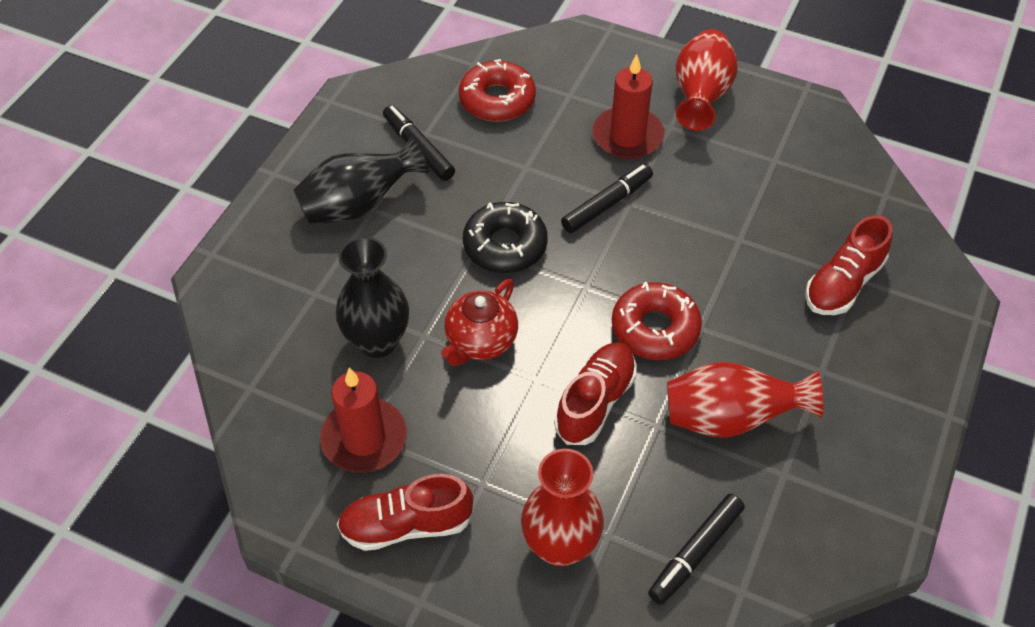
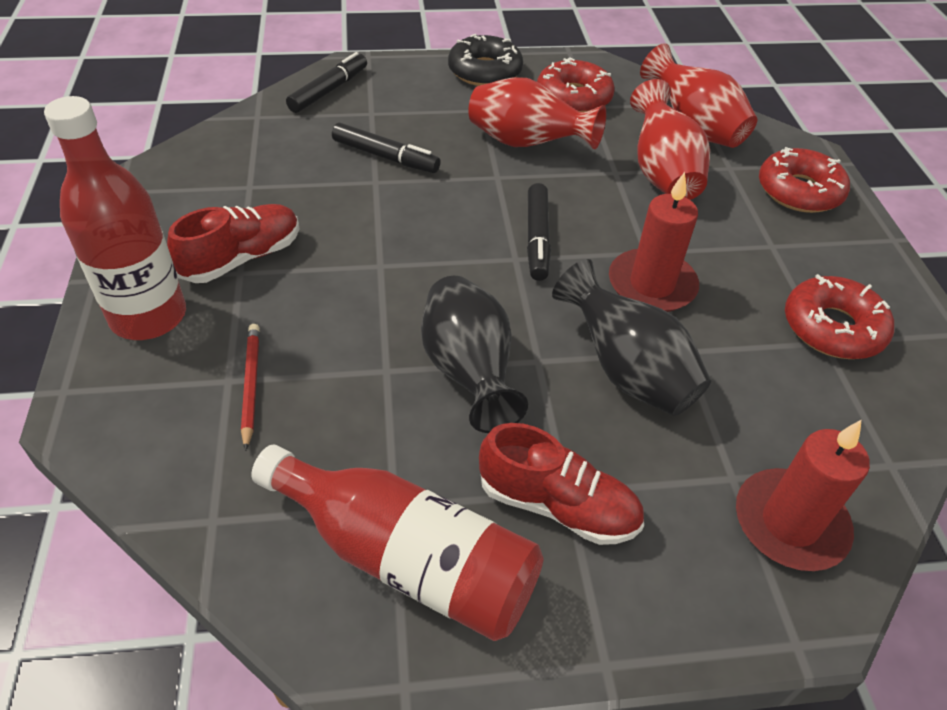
red bottle: none = 0 -> [44,96,186,340] [251,445,543,641] = 2
red donut: [459,59,536,121] [612,282,702,360] = 2 -> [537,57,614,112] [759,147,850,213] [785,274,894,359] = 3
red pencil: none = 0 -> [241,324,260,451] = 1
red shoe: [337,474,473,551] [554,342,637,445] [805,215,892,315] = 3 -> [167,204,300,283] [479,423,644,545] = 2
red teapot: [441,279,518,366] = 1 -> none = 0

